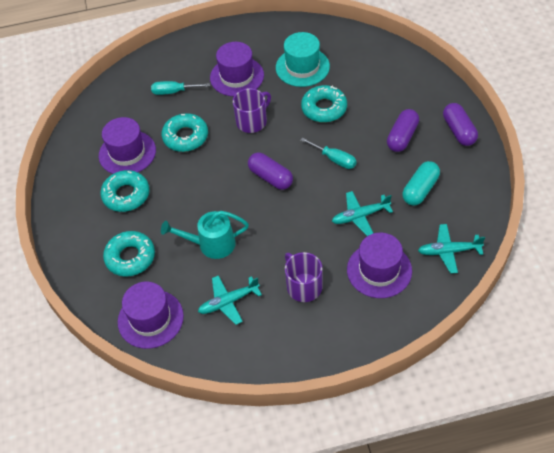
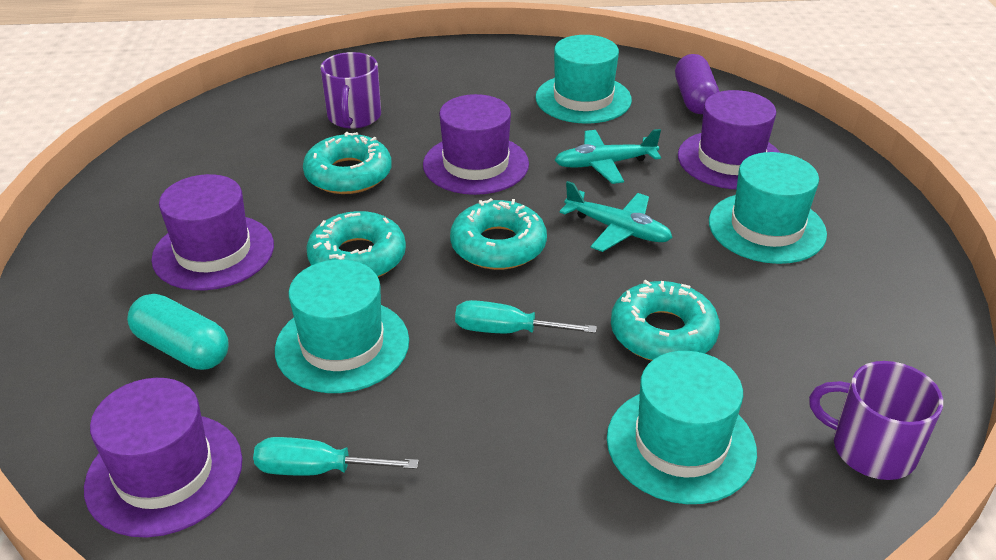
purple capsule: [248,153,293,190] [387,109,419,152] [443,103,478,146] = 3 -> [675,54,720,114] = 1
turquoise hat: [276,32,330,87] = 1 -> [275,260,409,393] [535,35,632,124] [607,351,757,504] [709,152,827,264] = 4
turquoise plane: [198,275,262,325] [332,191,393,236] [418,224,485,274] = 3 -> [555,129,661,184] [559,181,673,252] = 2
turquoise watering can: [161,211,249,259] = 1 -> none = 0

